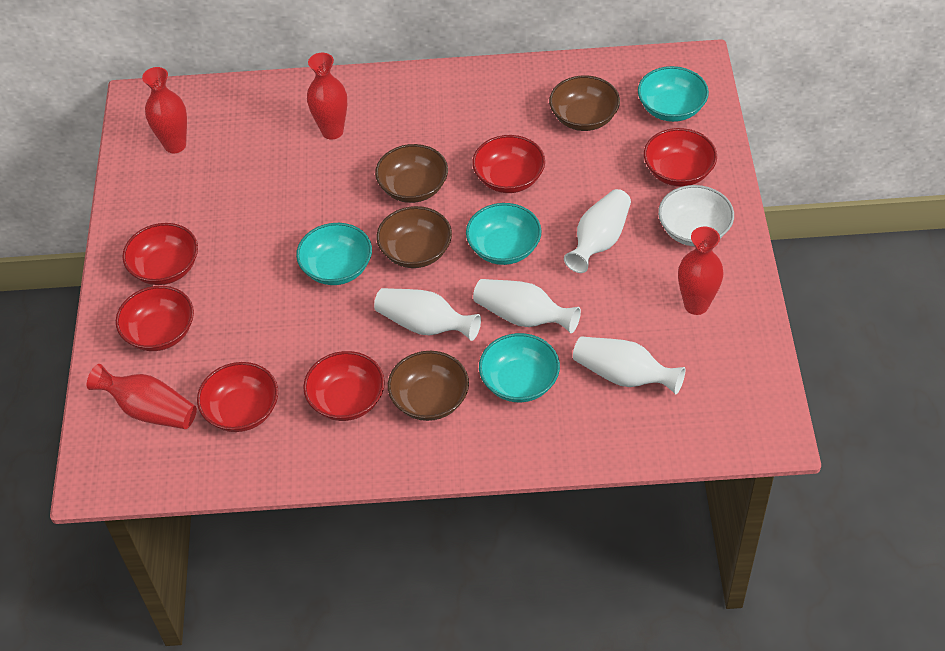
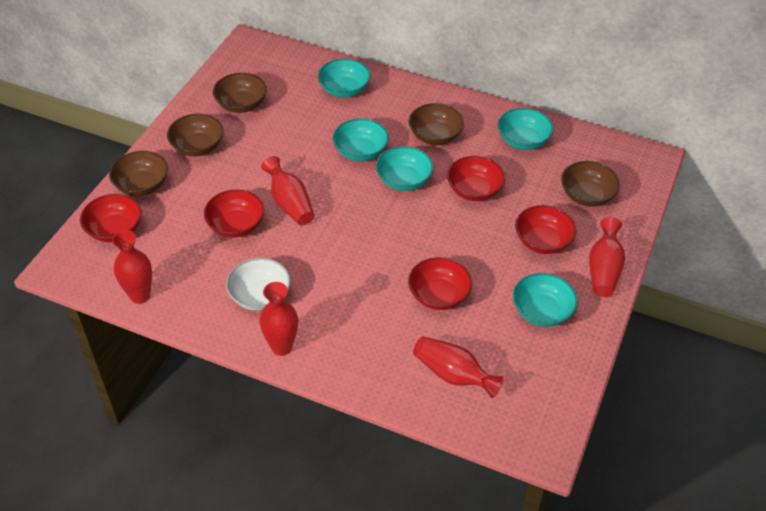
brown bowl: [375,144,448,203] [377,206,452,268] [388,351,469,421] [549,75,620,131] = 4 -> [109,151,168,196] [167,114,224,156] [213,73,267,113] [409,103,464,145] [561,161,620,207] = 5
red bowl: [116,286,194,351] [122,223,198,285] [197,362,278,432] [303,351,385,421] [472,135,545,193] [644,128,717,187] = 6 -> [80,194,142,242] [204,190,265,238] [408,257,472,310] [447,156,505,201] [515,205,576,254] = 5
red vase: [87,364,197,429] [142,67,187,153] [307,53,347,139] [678,227,724,315] = 4 -> [112,230,152,304] [260,282,298,356] [261,156,314,225] [413,336,503,398] [589,217,625,297] = 5
turquoise bowl: [296,223,372,285] [466,203,542,265] [479,333,560,402] [638,66,709,122] = 4 -> [318,58,371,98] [333,118,389,161] [376,146,434,191] [498,108,553,150] [513,273,578,327] = 5
white vase: [374,288,481,341] [473,279,581,333] [564,189,631,273] [573,336,685,394] = 4 -> none = 0

